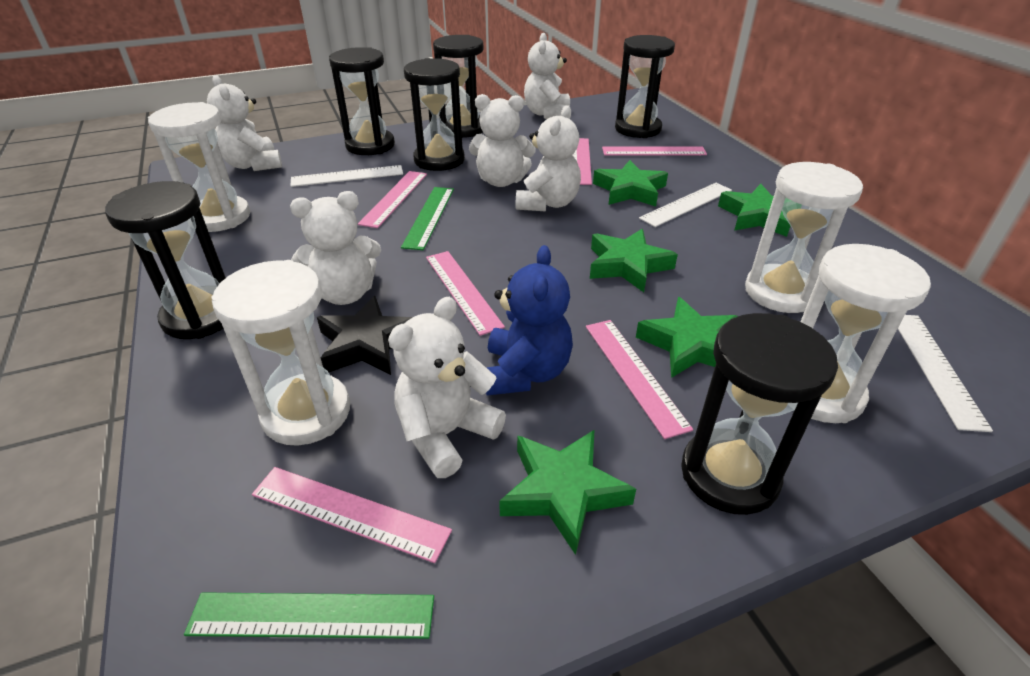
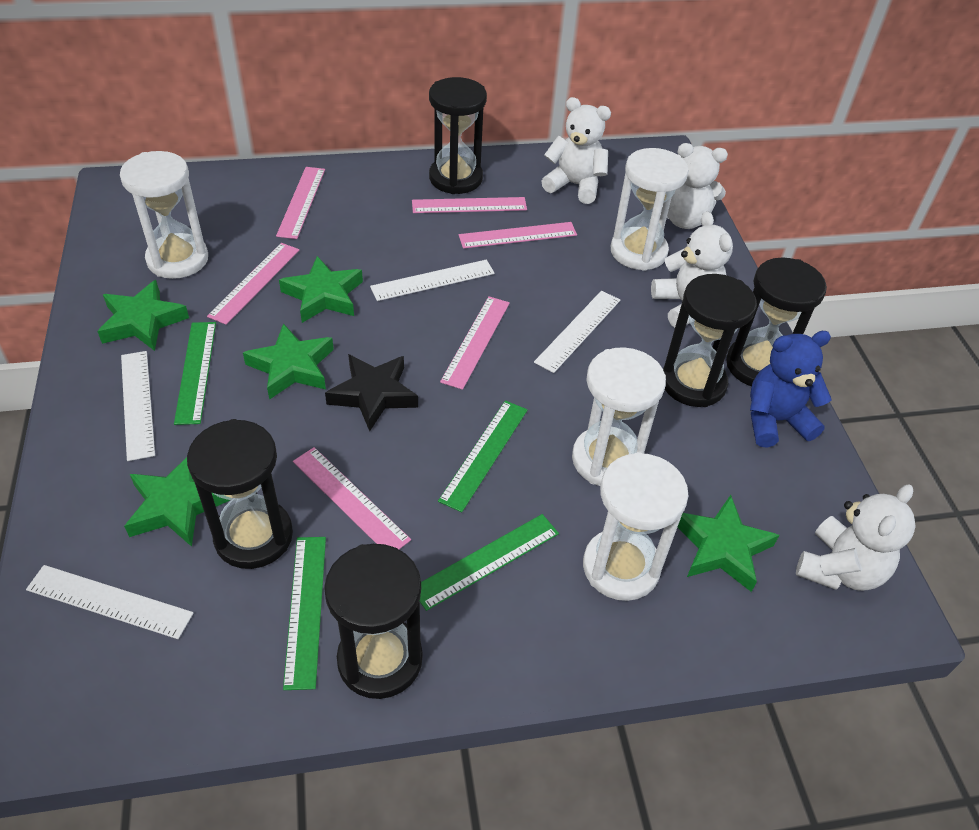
black hourglass: [105,181,226,339] [329,47,395,155] [404,58,465,171] [433,35,483,138] [615,35,675,138] [681,313,838,515] = 6 -> [187,419,293,569] [324,544,423,699] [429,77,487,194] [663,274,757,407] [726,257,827,386] = 5
green ruler: [184,592,434,639] [401,187,454,250] = 2 -> [174,322,216,425] [283,537,326,690] [420,514,559,611] [438,400,528,512] = 4
white ruler: [290,165,403,187] [639,183,732,227] [898,315,993,432] = 3 -> [26,565,194,639] [121,351,155,461] [370,260,495,301] [534,291,620,373] = 4
white teddy bear: [207,75,282,171] [290,191,381,305] [388,297,506,478] [469,94,536,187] [516,105,581,212] [524,33,570,119] = 6 -> [541,97,611,204] [651,211,733,328] [667,143,728,229] [796,484,916,591] = 4

